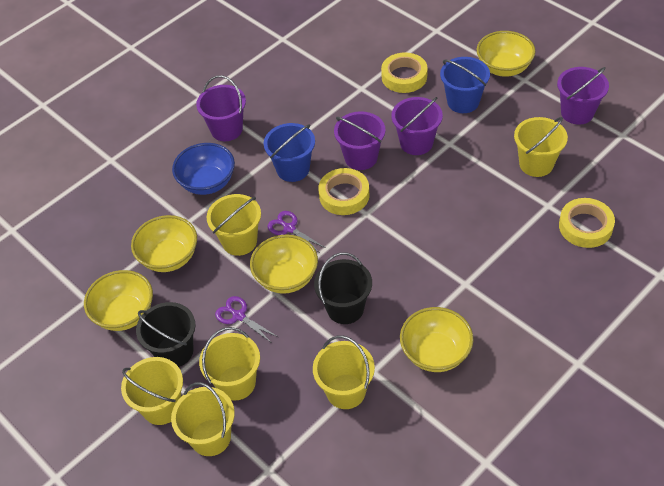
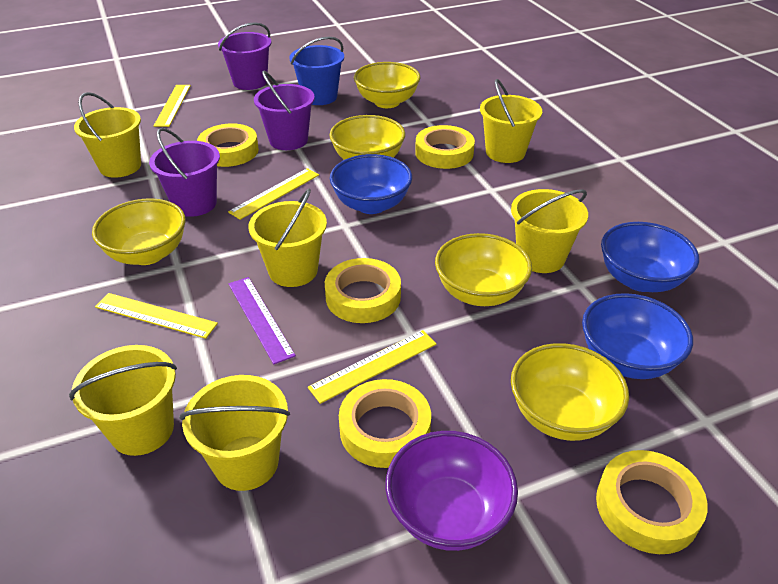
black bucket: [136,302,196,367] [314,252,372,324] = 2 -> none = 0
blue bowl: [172,143,235,195] = 1 -> [330,154,412,214] [582,293,693,379] [601,222,699,292] = 3
blue bucket: [264,123,315,182] [440,57,490,113] = 2 -> [289,36,344,105] = 1
purple bowl: none = 0 -> [385,431,518,551] = 1
purple bucket: [196,75,246,141] [334,111,385,170] [391,97,443,155] [557,67,609,125] = 4 -> [149,128,220,217] [218,22,271,90] [254,71,315,150] = 3
purple ruler: none = 0 -> [229,277,296,364] = 1
purple scissors: [215,296,278,343] [268,211,326,253] = 2 -> none = 0
yellow ruler: none = 0 -> [95,293,218,339] [154,85,191,127] [228,168,319,220] [308,330,436,404] = 4
yellow tape: [318,168,370,215] [381,52,428,93] [559,198,615,248] = 3 -> [197,123,259,167] [325,258,401,323] [339,379,431,468] [415,125,475,169] [596,450,708,554] = 5

